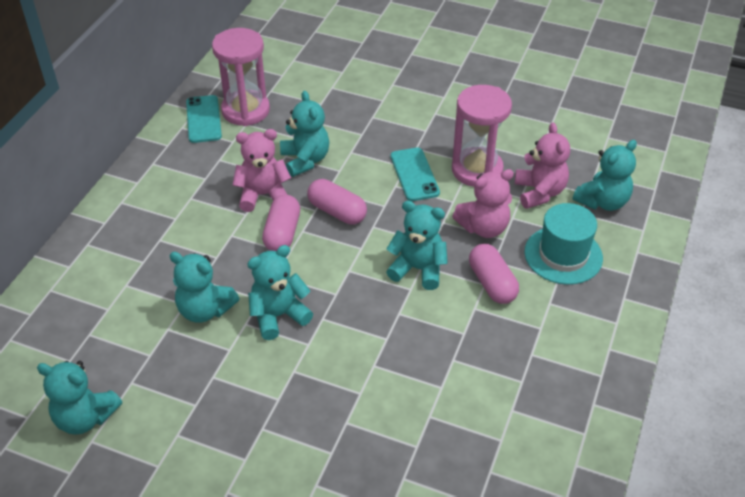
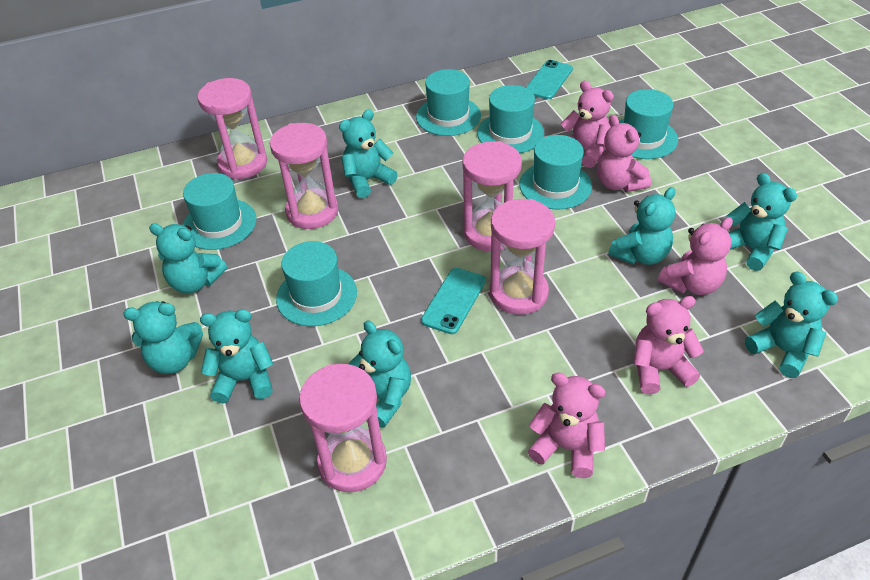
pink capsule: [262,195,300,251] [307,179,367,224] [469,244,519,304] = 3 -> none = 0
pink hourglass: [212,28,270,126] [452,85,512,187] = 2 -> [198,78,267,180] [270,123,338,229] [299,364,387,492] [462,141,522,252] [490,199,555,315] = 5
pink teddy bear: [233,129,291,212] [452,169,514,238] [515,122,570,209] = 3 -> [528,373,606,478] [561,81,614,168] [597,115,651,192] [633,296,704,394] [658,217,733,295] = 5
turquoise hat: [524,203,603,285] = 1 -> [183,173,256,250] [276,241,357,326] [416,69,481,136] [477,85,544,153] [519,135,592,210] [619,89,678,159] = 6
turquoise teddy bear: [37,361,122,435] [169,252,240,323] [247,245,313,340] [280,91,329,177] [386,201,448,290] [573,140,637,211] = 6 -> [123,301,203,374] [149,223,227,294] [200,309,273,403] [339,110,398,198] [348,321,411,428] [608,187,676,265] [726,173,797,271] [745,271,838,378] = 8

